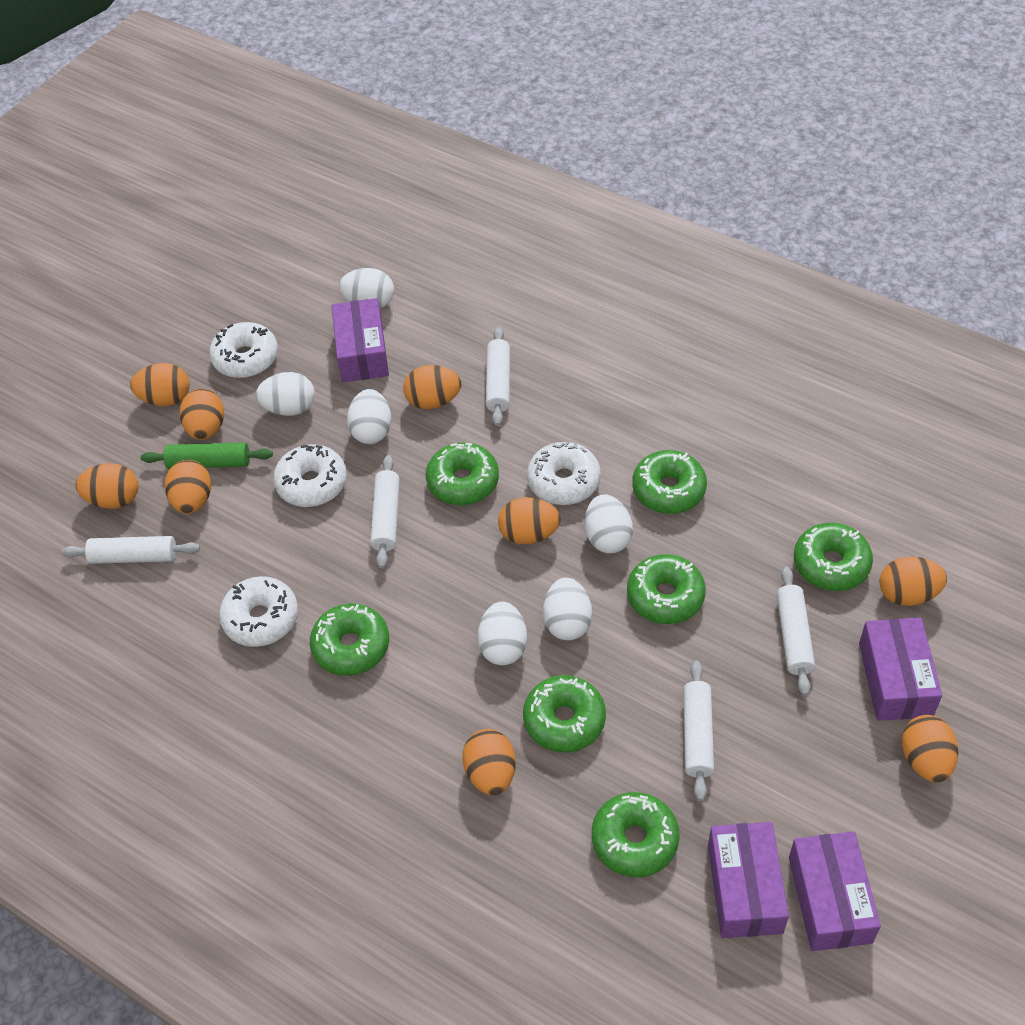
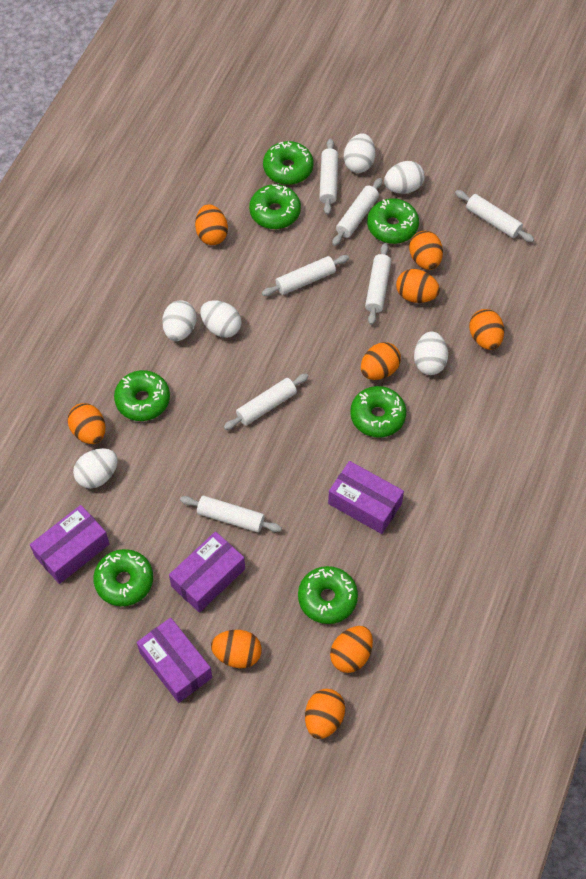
green rolling pin: [141,442,273,469] = 1 -> none = 0
white donut: [209,322,278,378] [219,576,298,647] [273,444,347,507] [527,441,601,505] = 4 -> none = 0
white rolling pin: [62,536,200,564] [370,455,400,569] [486,327,510,426] [683,660,714,801] [776,567,815,696] = 5 -> [180,496,282,533] [224,373,309,430] [262,255,349,296] [319,139,338,215] [332,178,382,246] [365,243,391,325] [455,190,534,242] = 7

